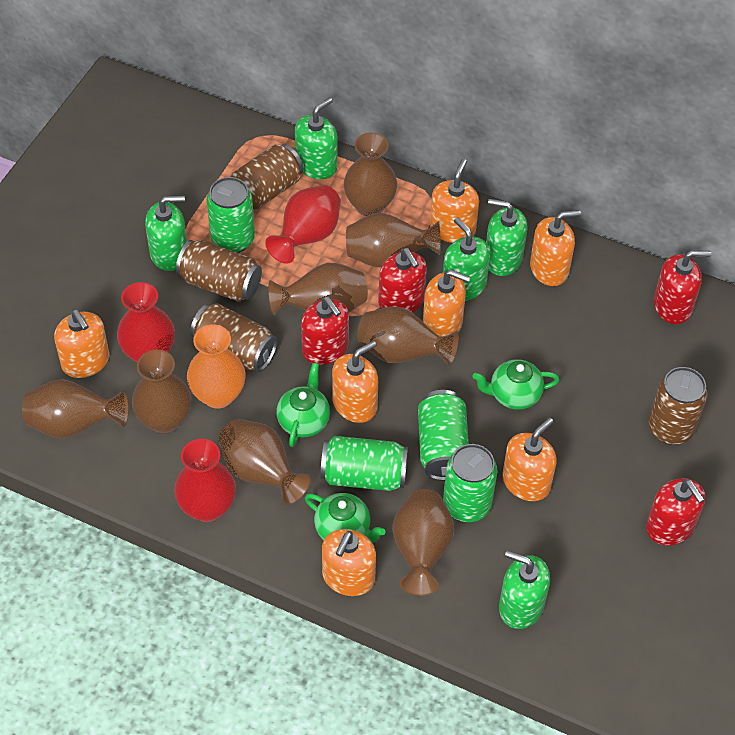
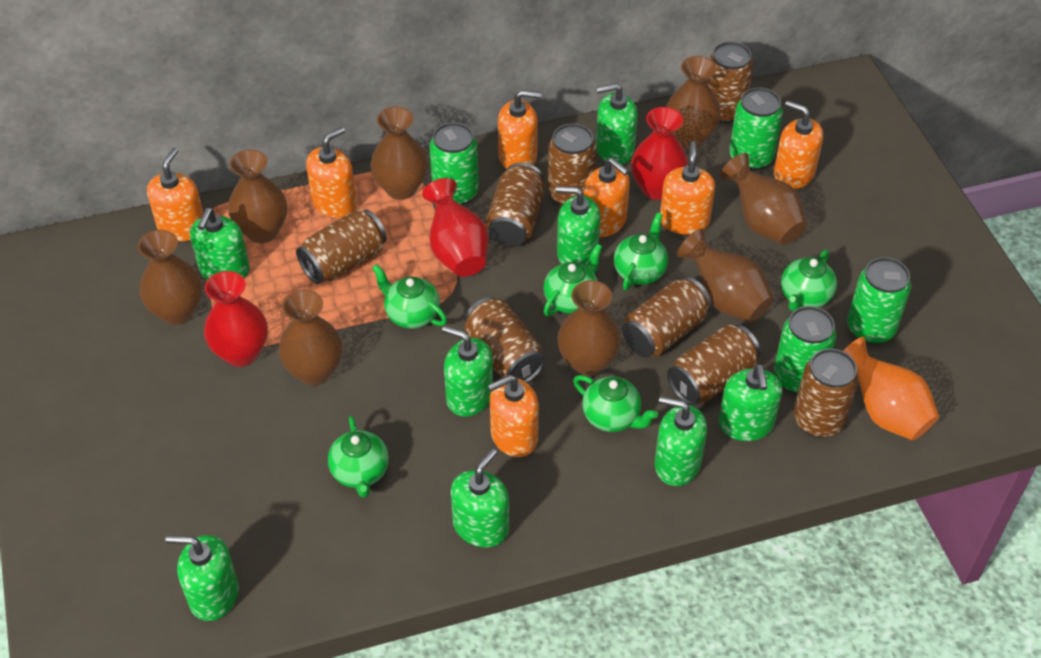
brown can: [176,240,262,302] [190,303,278,372] [230,144,303,210] [648,367,708,445] = 4 -> [296,209,387,284] [465,297,546,383] [486,163,545,247] [548,123,597,206] [622,277,712,357] [667,325,760,406] [706,42,754,124] [794,349,859,438] = 8
green soap dispenser: [145,196,187,271] [295,97,338,179] [443,217,490,301] [486,199,527,276] [499,550,550,629] = 5 -> [165,535,239,621] [190,208,250,280] [442,326,493,417] [451,449,509,547] [555,186,601,266] [596,83,638,165] [655,396,707,486] [719,364,782,441] = 8
green teapot: [276,363,330,447] [305,493,385,543] [472,359,559,410] = 3 -> [328,416,389,498] [372,264,447,329] [543,244,602,316] [573,375,658,432] [614,213,668,290] [781,249,837,312] = 6
red soap dispenser: [301,296,349,365] [378,248,427,313] [646,478,705,546] [654,250,711,324] = 4 -> none = 0

